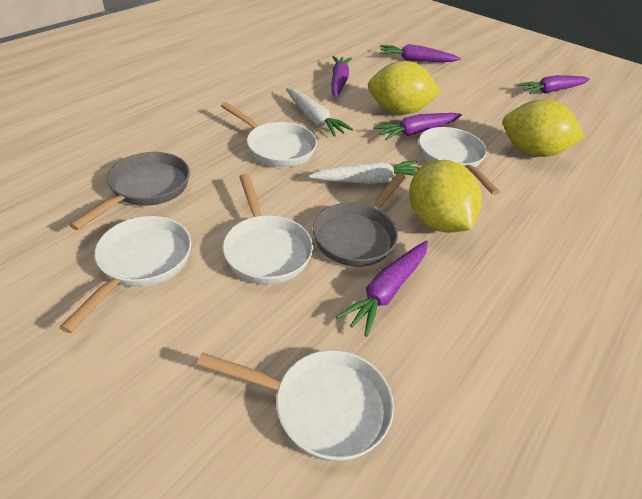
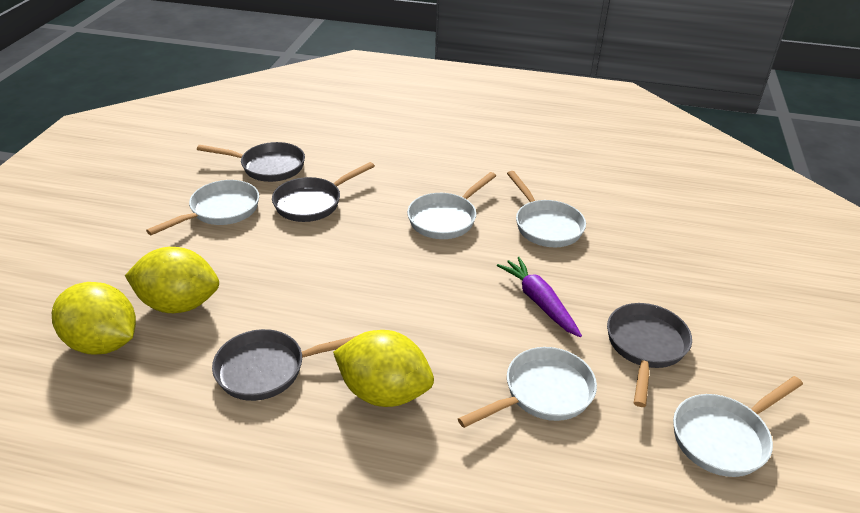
grey pan: [69,152,190,230] [313,173,406,267] = 2 -> [197,142,305,182] [212,329,356,401] [272,162,375,222] [607,303,692,407] = 4
purple carrot: [331,56,352,98] [336,241,428,337] [373,113,462,140] [380,44,461,62] [517,75,590,94] = 5 -> [497,257,582,337] = 1
white carrot: [286,88,353,137] [309,161,420,184] = 2 -> none = 0

